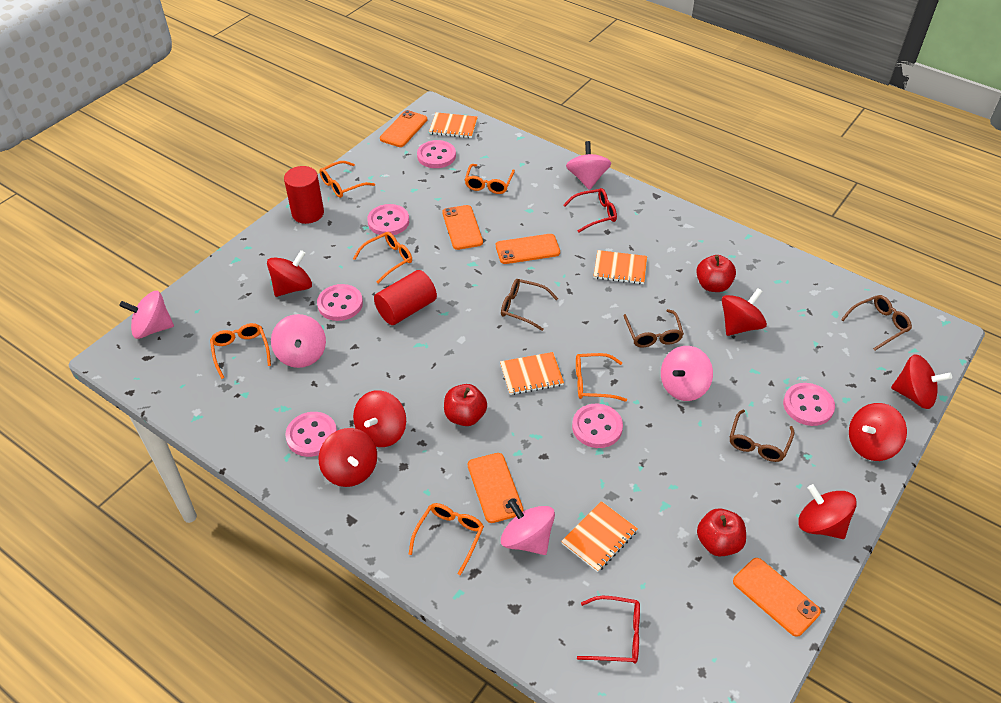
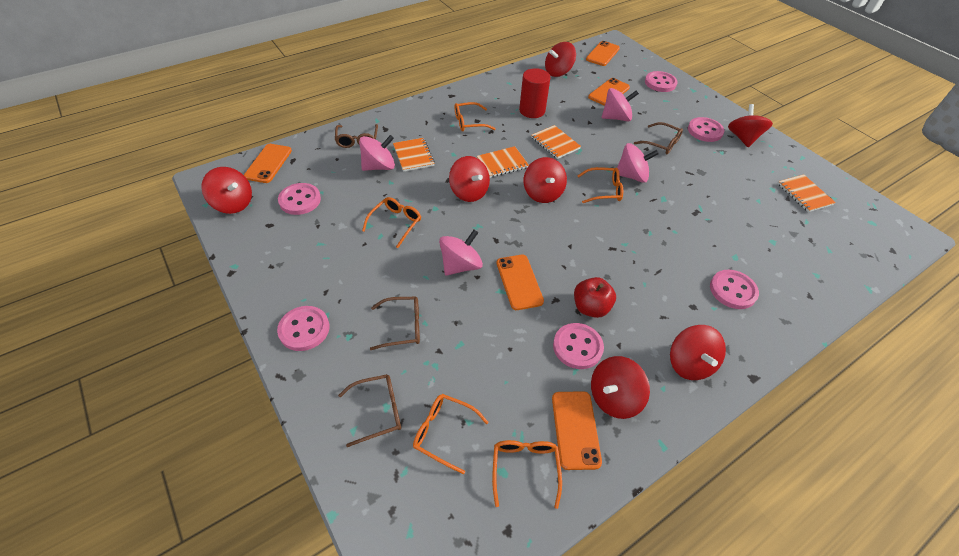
orange glasses: [210,323,271,379] [319,161,375,198] [353,232,412,284] [409,503,484,576] [465,164,515,194] [576,353,627,402] = 6 -> [362,197,421,248] [413,394,489,474] [455,102,496,131] [492,440,562,509] [577,167,623,203] = 5
pink spinning top: [119,291,174,339] [271,314,326,368] [501,498,555,555] [566,141,611,190] [661,346,713,401] = 5 -> [359,135,395,171] [439,230,483,276] [602,88,639,121] [617,143,659,183] = 4
red apple: [444,384,487,426] [696,255,736,292] [697,509,746,557] = 3 -> [574,277,616,318] = 1
red cylinder: [284,166,324,224] [374,270,437,325] = 2 -> [519,68,550,118] = 1
red glasses: [563,188,617,233] [577,596,640,663] = 2 -> none = 0

